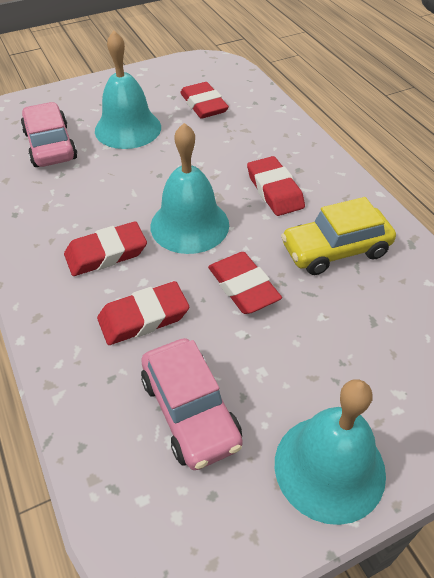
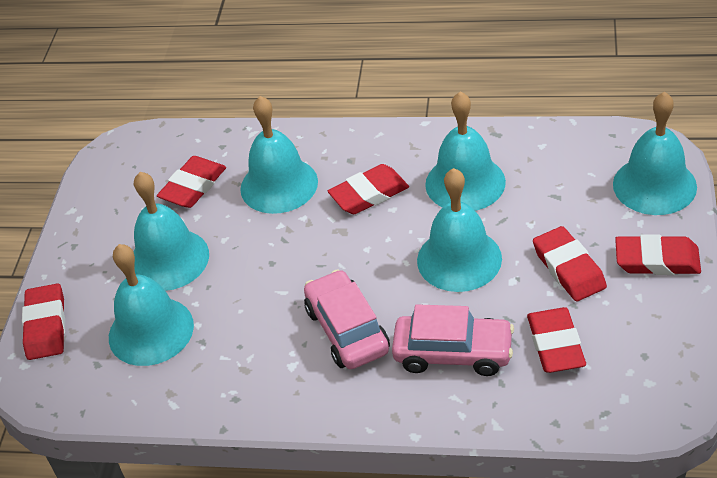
red eraser: [64,221,147,276] [97,281,189,345] [180,82,229,119] [208,252,282,314] [247,156,305,216] = 5 -> [22,283,65,360] [157,156,226,208] [328,164,409,214] [527,307,586,373] [533,226,607,301] [615,234,701,275] = 6
turquoise bell: [95,31,161,149] [151,123,229,254] [275,379,386,525] = 3 -> [109,244,194,366] [133,172,209,291] [240,96,318,214] [417,168,502,292] [425,91,506,211] [613,92,697,215] = 6
yellow car: [281,197,396,275] = 1 -> none = 0

